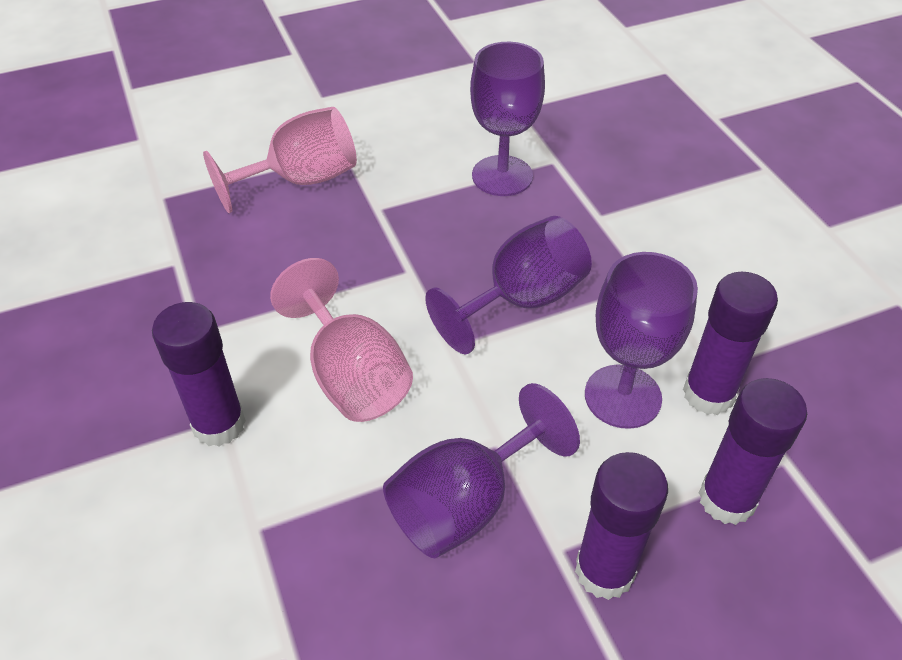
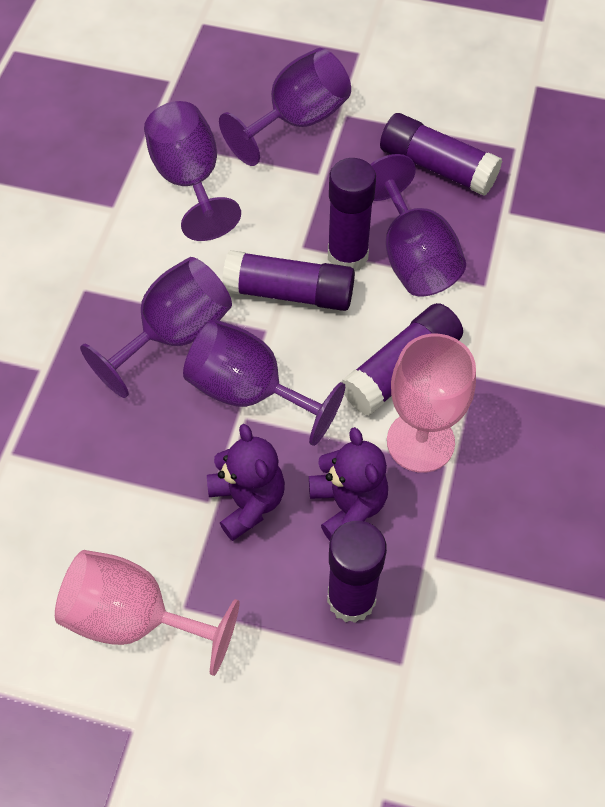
purple glue stick: [152,302,246,446] [575,452,668,600] [683,272,778,415] [699,378,807,525] = 4 -> [222,250,355,311] [327,521,387,623] [328,158,376,271] [341,303,463,416] [380,113,502,196] = 5
purple goblet: [383,383,580,558] [425,216,592,355] [470,42,545,196] [585,252,698,429] = 4 -> [80,257,232,398] [144,101,241,241] [183,319,345,446] [219,48,351,166] [370,154,466,297] = 5
purple teddy bear: none = 0 -> [207,424,285,541] [309,427,388,541] = 2

